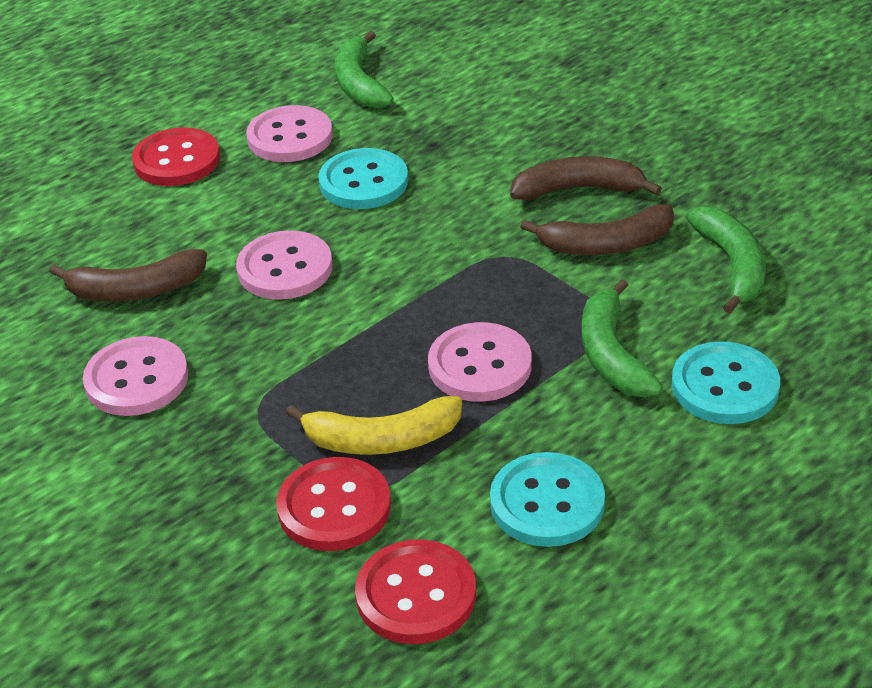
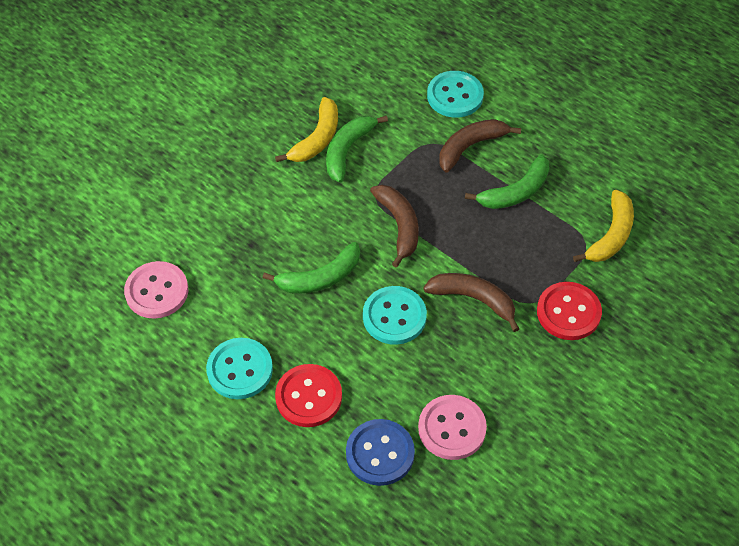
blue button: none = 0 -> [346,419,415,486] = 1
pink button: [83,336,188,416] [236,230,333,300] [246,105,333,162] [428,322,532,402] = 4 -> [124,261,188,319] [418,395,487,460] = 2
red button: [132,127,220,186] [276,457,391,551] [355,539,476,644] = 3 -> [275,364,342,427] [537,282,602,340] = 2
yellow banana: [286,396,462,455] = 1 -> [275,97,338,162] [573,190,634,262] = 2

